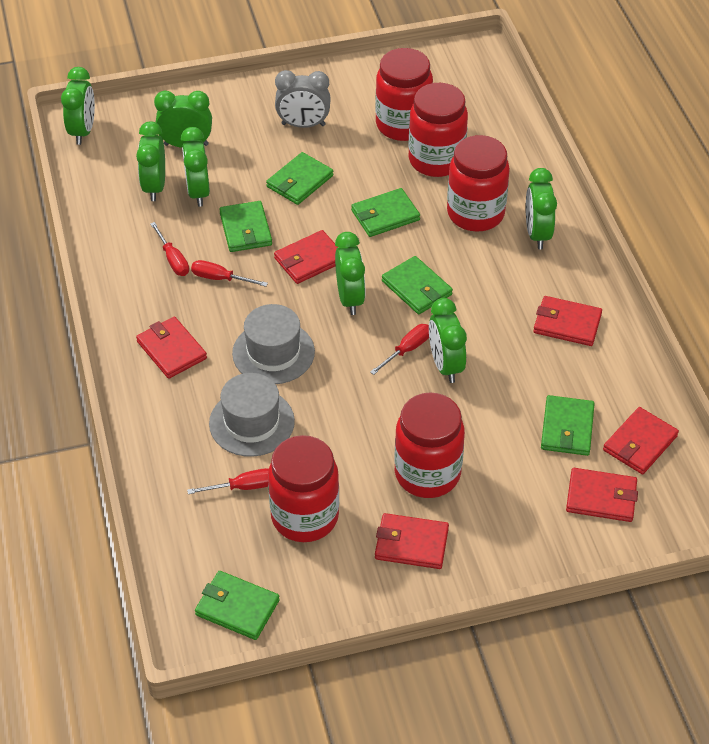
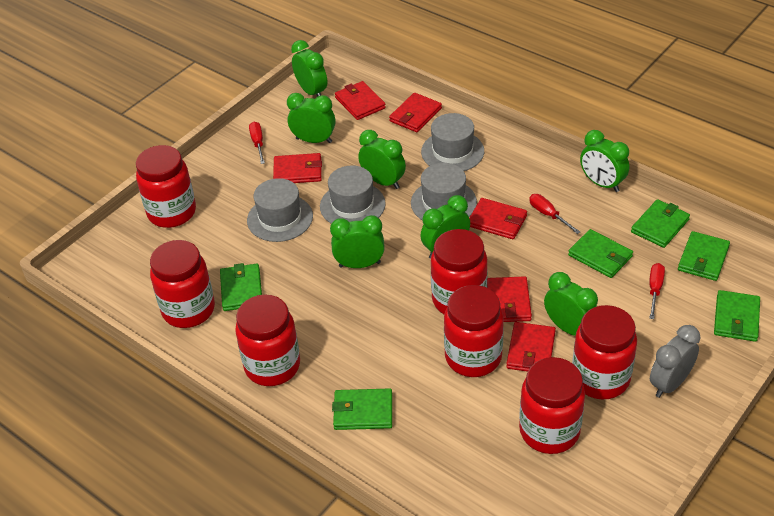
grey hat: [209,373,295,457] [232,304,315,384] = 2 -> [247,178,313,242] [320,165,386,224] [411,163,477,220] [421,113,484,171] = 4
red jar: [268,435,339,542] [375,48,433,141] [394,393,465,498] [408,83,468,177] [447,135,510,232] = 5 -> [136,145,196,228] [150,240,215,328] [235,295,300,386] [431,229,488,314] [444,285,504,377] [519,357,585,454] [572,305,637,399] = 7
red screwdriver: [150,222,189,276] [187,468,269,494] [191,260,268,287] [370,324,429,375] = 4 -> [249,122,265,164] [529,194,580,234] [649,263,665,319] = 3

